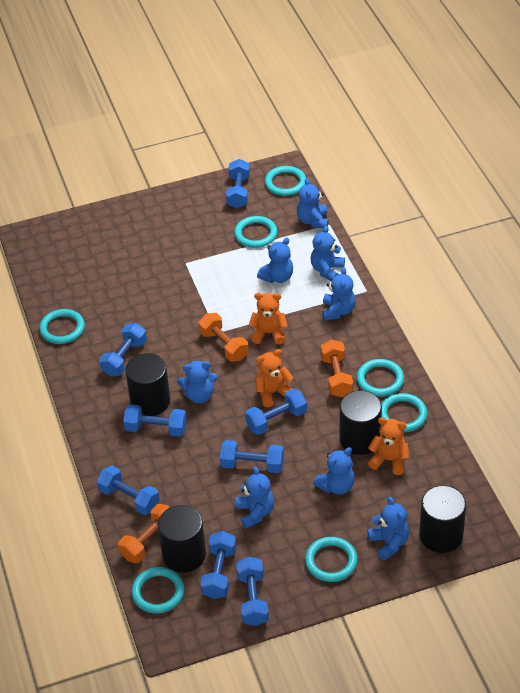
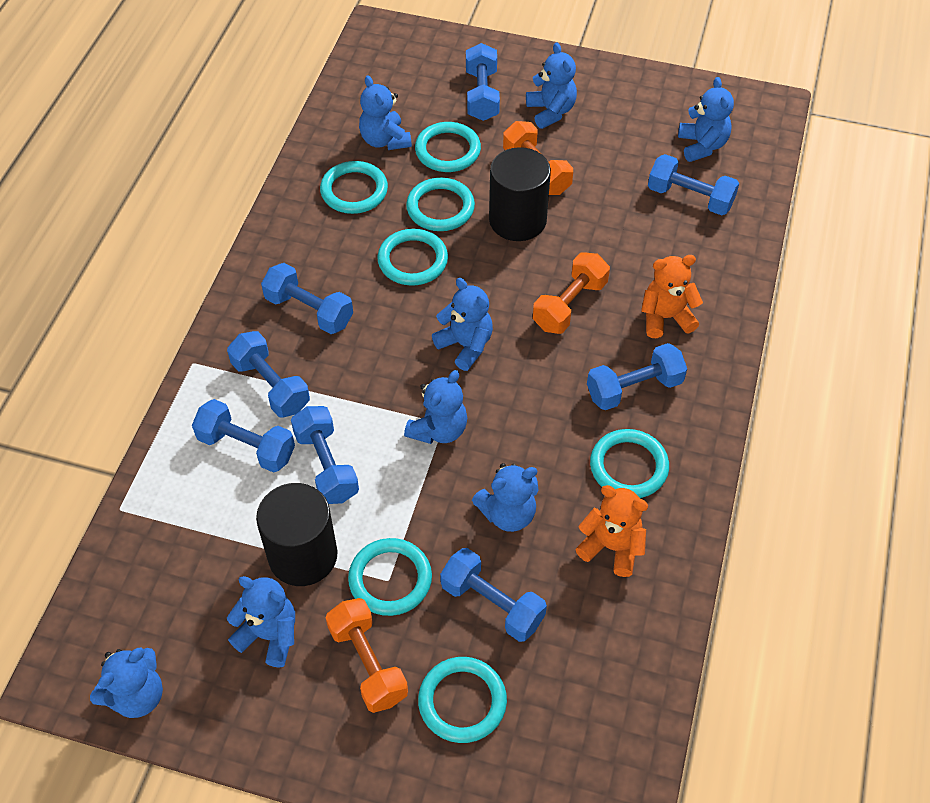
black cylinder: [125,353,170,416] [158,505,206,573] [339,390,382,455] [419,485,466,553] = 4 -> [256,483,338,586] [489,147,551,241] = 2
orange teddy bear: [249,293,288,345] [255,349,293,407] [368,417,409,475] = 3 -> [575,485,648,577] [641,255,703,338] = 2

